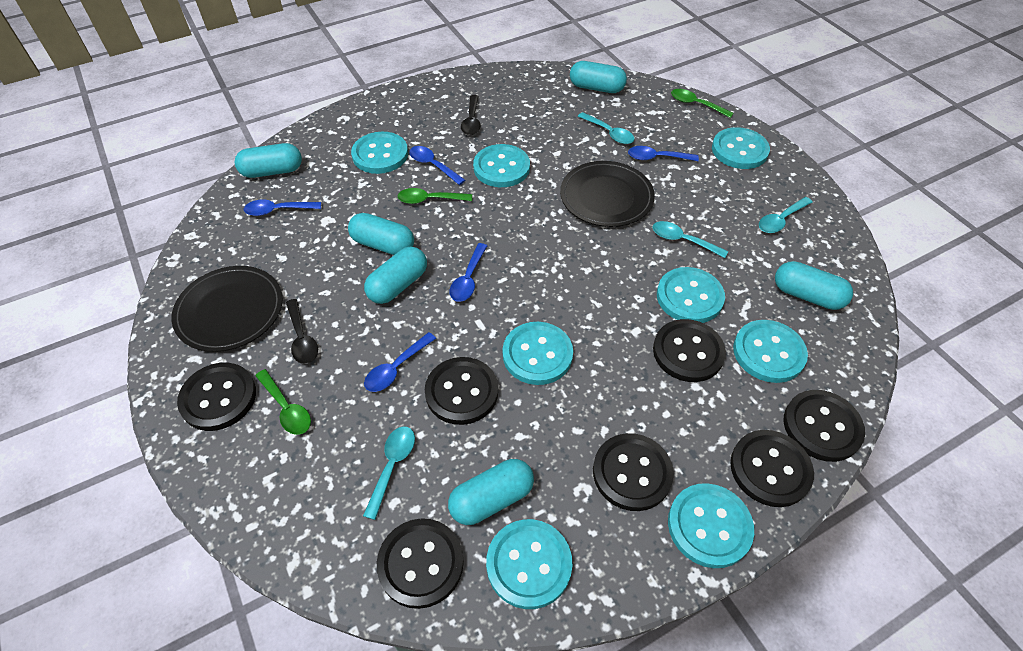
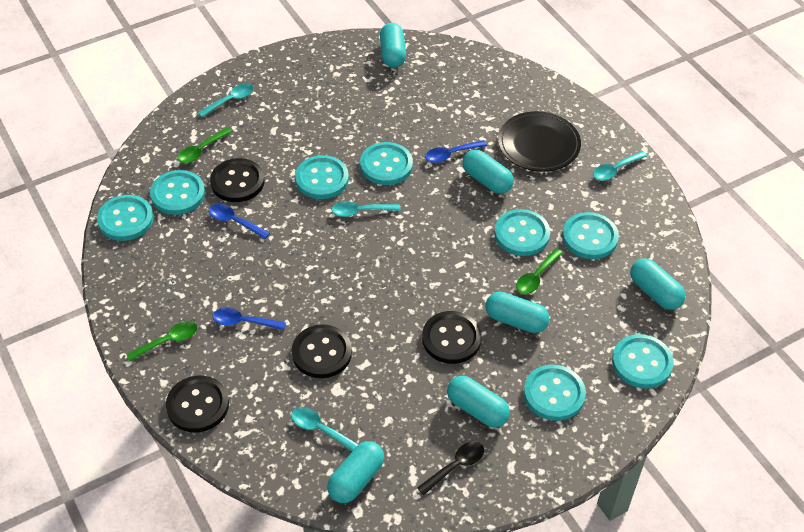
black button: [177,363,256,431] [377,518,464,609] [425,357,498,425] [593,433,674,511] [653,319,726,382] [730,430,814,507] [784,390,865,462] = 7 -> [166,376,229,433] [210,158,265,202] [292,325,352,378] [422,311,482,364] = 4
black plate: [171,266,283,352] [560,161,655,227] = 2 -> [498,111,581,172] = 1
black spoon: [286,299,318,364] [461,95,481,135] = 2 -> [417,441,484,495] = 1
blue spoon: [244,200,321,216] [364,332,436,392] [409,146,465,185] [450,243,487,302] [628,146,699,161] = 5 -> [209,204,270,239] [212,308,286,330] [425,140,487,163] = 3

